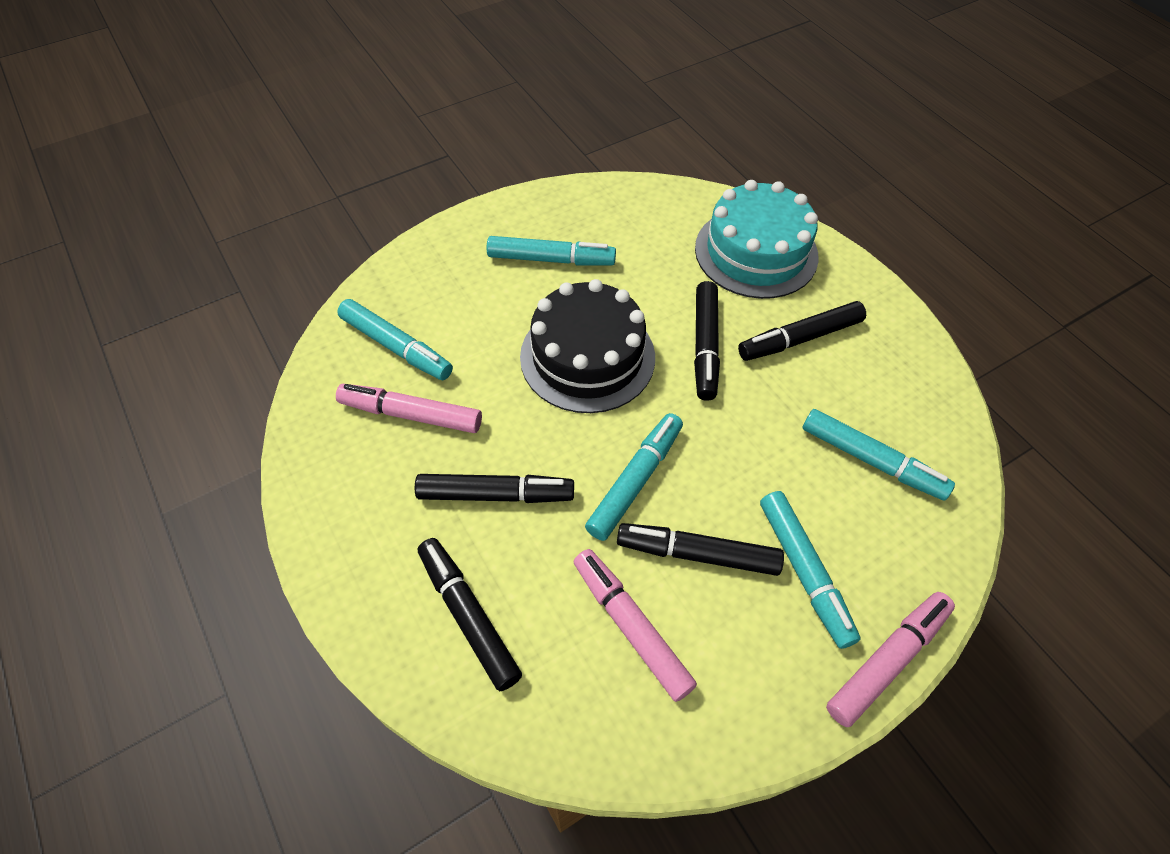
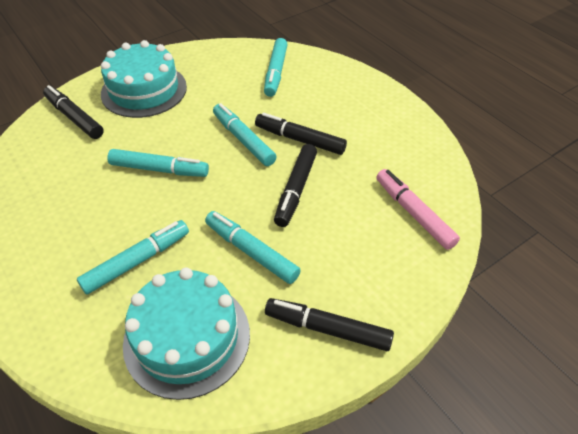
black cake: [520,279,655,413] = 1 -> none = 0
black marker: [415,474,574,503] [418,538,522,691] [617,523,784,576] [694,281,720,401] [738,301,866,361] = 5 -> [43,85,104,139] [255,113,347,155] [265,298,394,351] [274,144,317,227] = 4
pink marker: [336,384,482,433] [573,549,697,702] [826,592,955,727] = 3 -> [376,169,460,250] = 1
turquoise cake: [695,180,818,299] = 1 -> [101,40,187,118] [123,267,250,400] = 2

